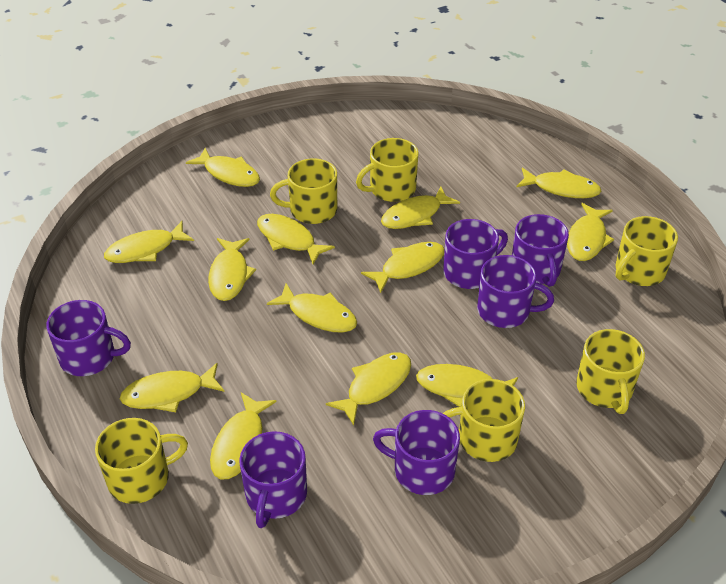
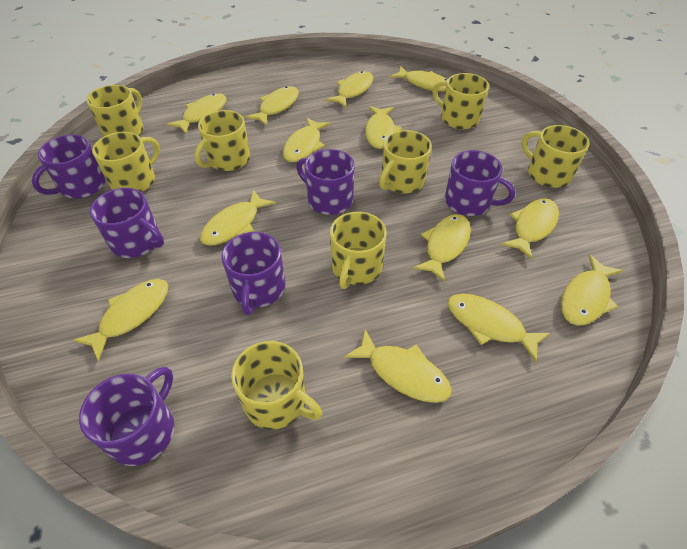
yellow mug: [95,418,188,504] [270,158,337,224] [356,138,418,202] [443,379,525,462] [576,329,645,414] [616,216,678,286] = 6 -> [86,85,143,137] [92,132,160,192] [195,110,250,171] [231,341,322,430] [330,212,387,289] [379,130,432,194] [432,73,489,129] [521,125,590,188] = 8

